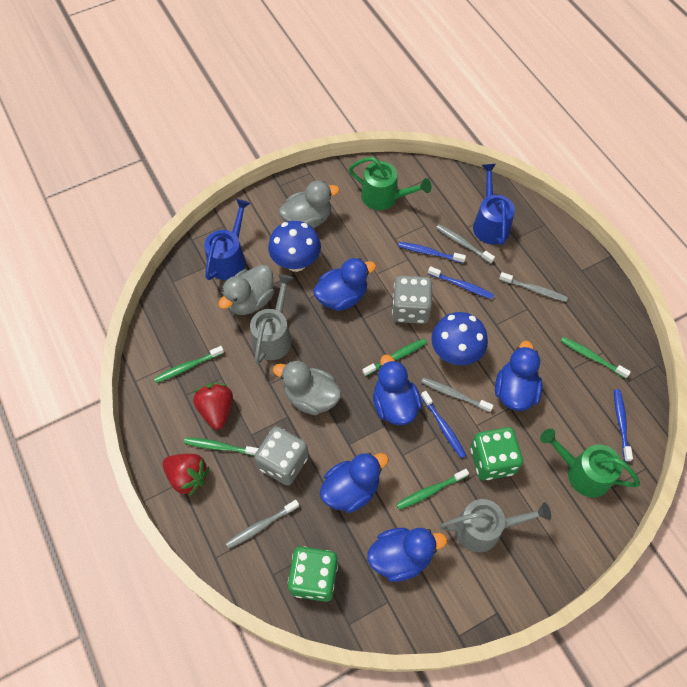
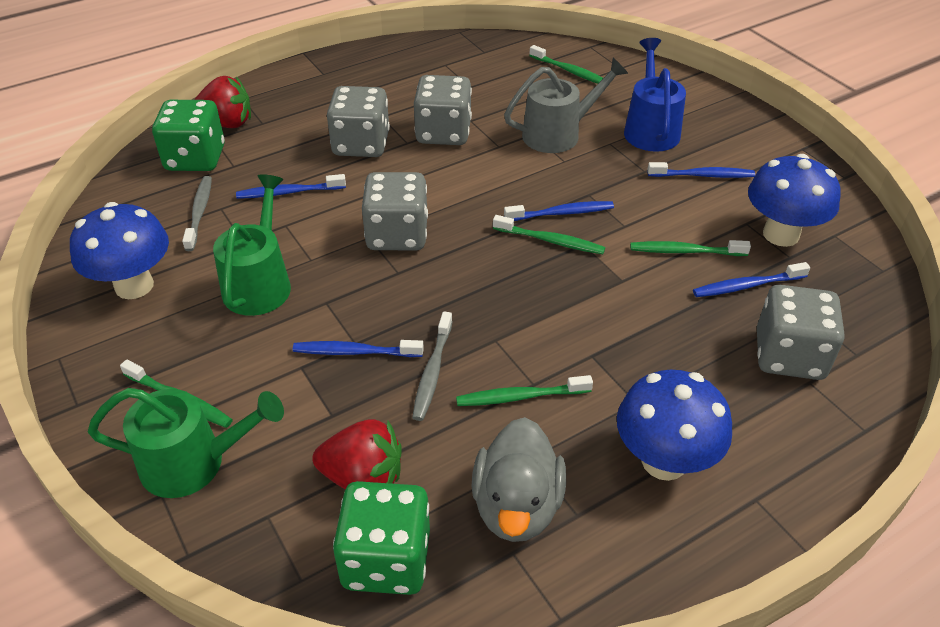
blue duck: [313,258,376,311] [320,452,389,513] [367,528,447,582] [373,355,422,425] [495,341,542,411] = 5 -> none = 0
blue mushroom: [268,221,321,272] [431,312,488,365] = 2 -> [70,202,169,299] [617,370,732,481] [748,154,841,247] = 3
blue toothbrush: [398,242,466,263] [421,391,466,458] [428,266,494,299] [614,389,633,462] = 4 -> [236,174,346,199] [293,340,424,357] [504,201,614,221] [647,162,755,178] [693,262,810,297] = 5
blue watering can: [204,199,250,280] [473,164,515,245] = 2 -> [624,38,686,152] = 1
grey dice: [254,426,309,486] [392,276,433,324] = 2 -> [327,86,390,157] [362,172,428,250] [414,75,472,145] [757,285,844,380] = 4
grey duck: [218,265,274,315] [273,361,342,415] [279,181,340,229] = 3 -> [472,417,566,542] = 1
grey toothbrush: [226,500,299,549] [421,377,494,412] [436,224,495,263] [499,272,568,302] = 4 -> [182,176,212,251] [412,312,453,421] = 2
grey watering can: [250,274,293,364] [440,499,551,553] = 2 -> [504,58,628,153] = 1

